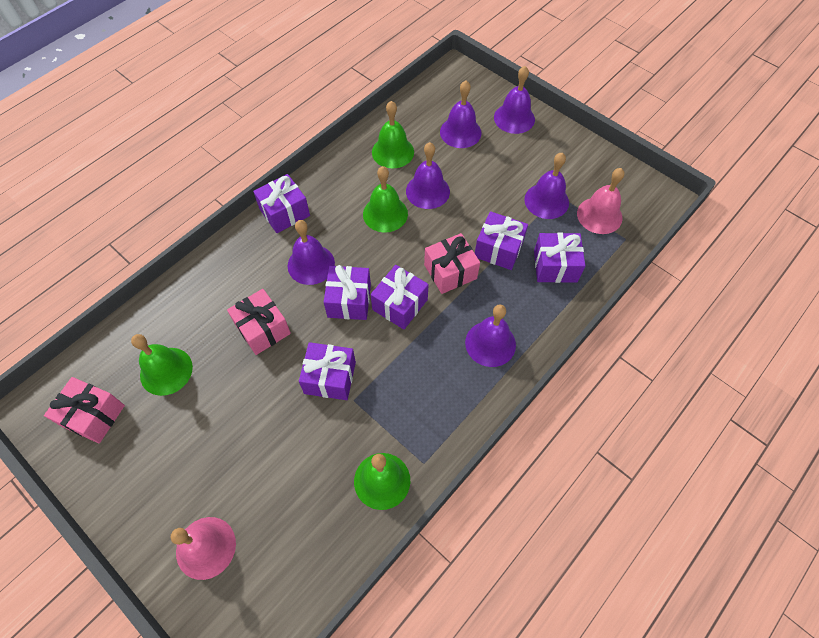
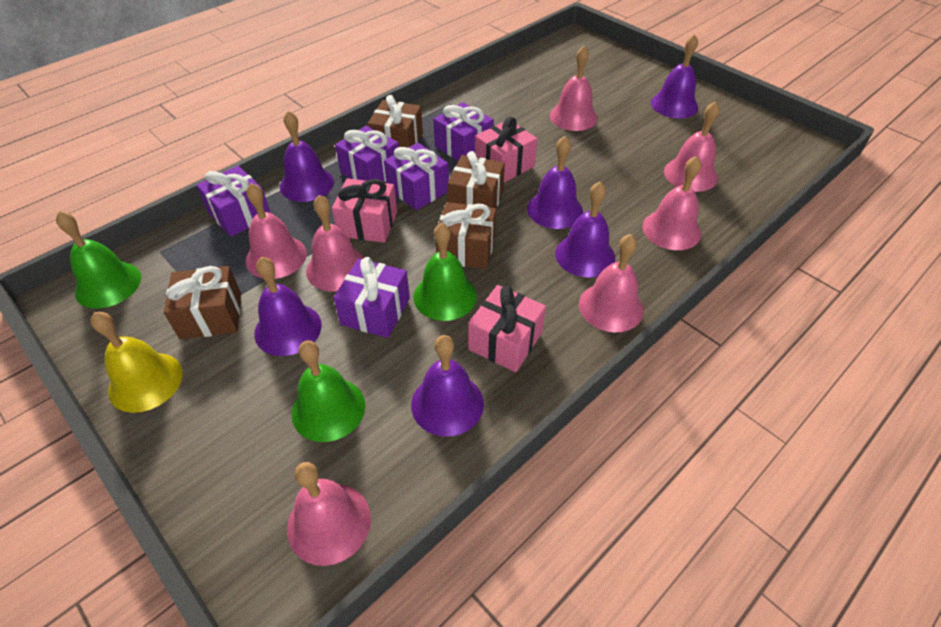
brown gift: none = 0 -> [164,266,241,340] [367,95,423,148] [436,202,496,269] [447,151,505,208] = 4
green bell: [131,334,193,396] [354,453,410,510] [363,166,408,233] [372,101,414,169] = 4 -> [56,211,141,308] [292,340,365,442] [414,223,477,321] = 3
pink bell: [171,517,236,580] [577,168,624,234] = 2 -> [246,183,307,279] [287,462,371,566] [306,195,365,292] [550,46,598,131] [579,234,644,332] [643,156,701,250] [664,101,720,192] = 7
purple gift: [253,174,310,233] [299,342,356,400] [324,265,371,320] [371,265,429,329] [475,211,528,270] [534,232,585,283] = 6 -> [196,166,270,237] [333,257,410,338] [335,125,399,182] [384,143,449,210] [433,102,494,161] = 5
yellow bell: none = 0 -> [91,312,183,413] = 1

